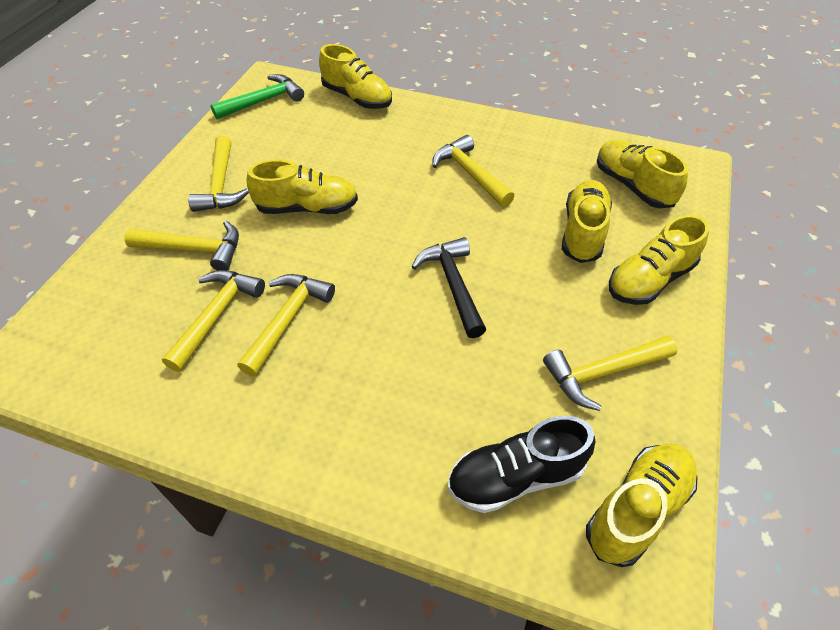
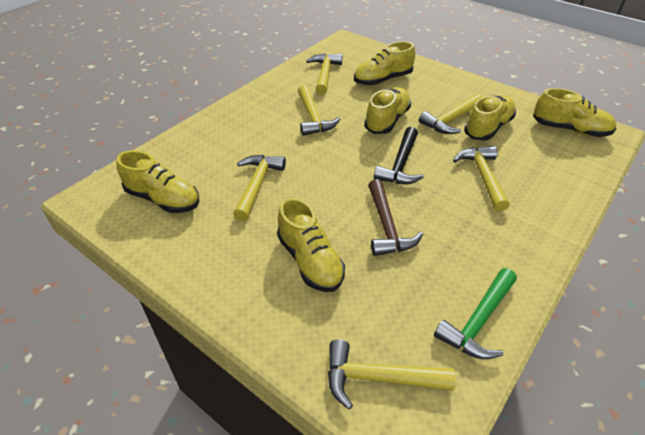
black shoe: [448,416,595,513] = 1 -> none = 0
brown hammer: none = 0 -> [368,179,423,256] = 1

